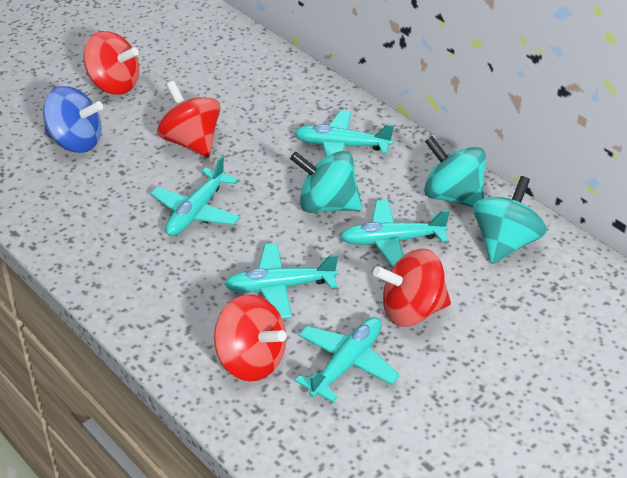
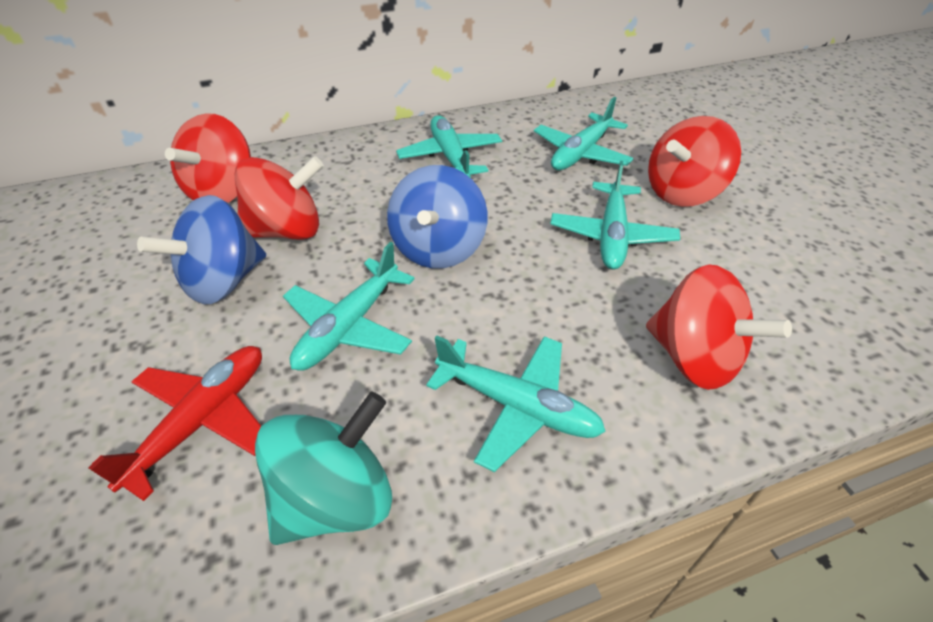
blue spinning top: [43,86,103,153] = 1 -> [137,195,266,304] [387,165,487,269] = 2
red plane: none = 0 -> [88,346,262,501] = 1
turquoise spinning top: [290,151,362,213] [424,136,486,207] [473,176,547,264] = 3 -> [255,392,392,545] = 1

